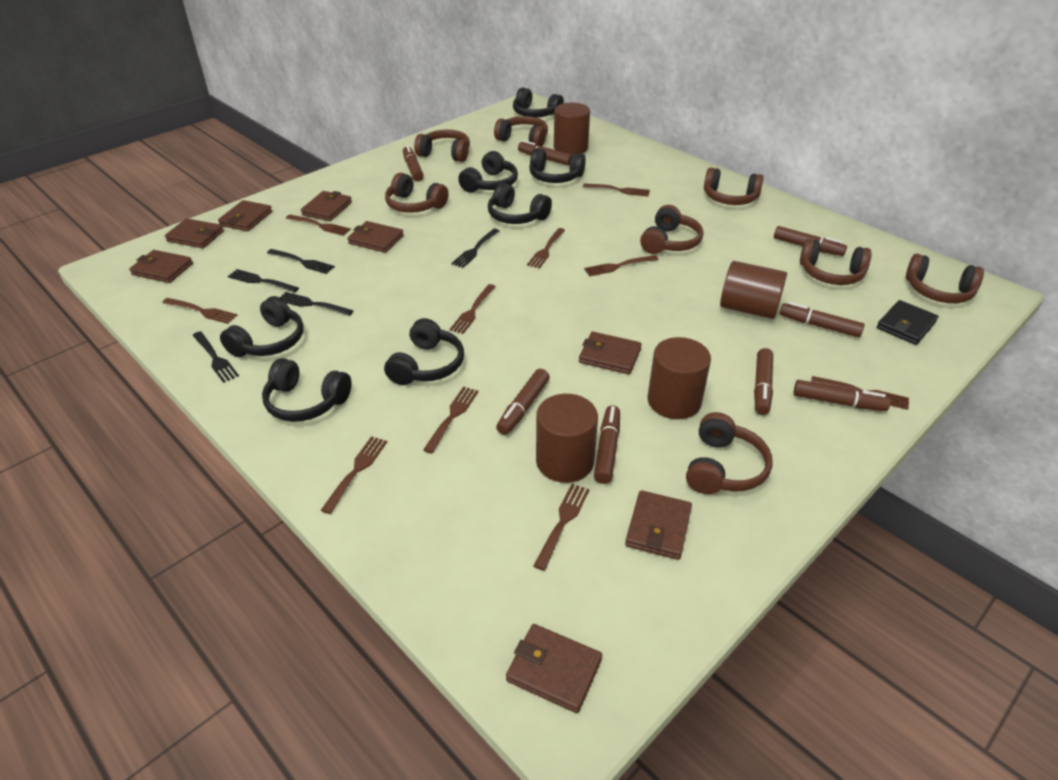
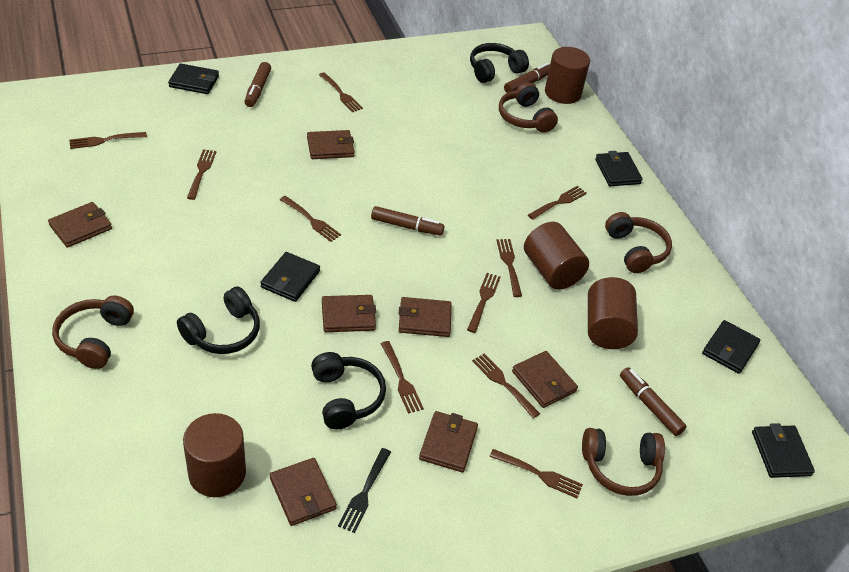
black fork: [192,331,239,383] [228,269,299,293] [267,249,335,274] [279,292,354,316] [451,229,499,268] = 5 -> [338,448,391,533] = 1
black headphones: [220,296,304,357] [262,358,352,422] [384,318,464,385] [458,151,518,193] [488,183,552,224] [513,87,564,117] [529,148,586,183] = 7 -> [177,287,260,354] [311,352,386,429] [470,43,529,83] = 3
black wallet: [877,300,938,345] = 1 -> [168,63,219,94] [260,252,320,302] [595,151,643,186] [702,320,760,374] [752,423,815,478] = 5
brown headphones: [385,173,449,213] [414,130,470,162] [494,116,548,146] [640,205,703,254] [686,412,772,494] [704,168,764,205] [800,239,872,285] [906,254,984,303] = 8 -> [52,295,134,369] [499,82,558,132] [582,428,665,496] [605,212,672,273] = 4
brown marker: [403,145,424,181] [496,369,550,435] [518,140,572,165] [594,405,620,484] [754,348,773,415] [774,226,847,256] [780,302,865,337] [794,380,891,411] = 8 -> [244,62,271,107] [371,206,445,236] [504,63,550,93] [620,367,687,436] = 4
brown wallet: [129,250,193,283] [165,218,224,248] [218,200,272,231] [301,191,352,221] [347,221,404,253] [506,624,602,713] [579,332,642,374] [625,490,692,560] = 8 -> [48,202,112,248] [270,458,337,526] [307,130,355,159] [322,295,376,332] [399,297,451,337] [419,411,478,472] [512,351,578,408] = 7

